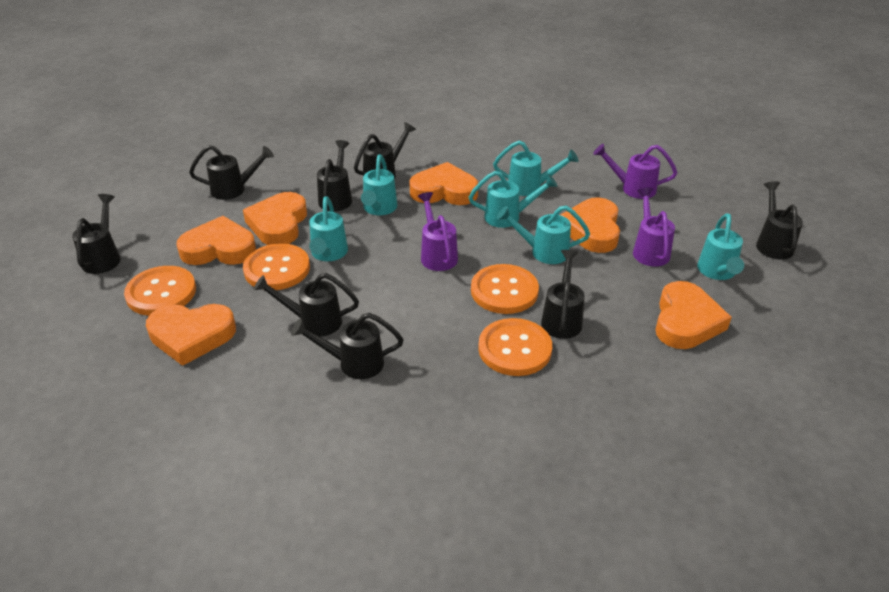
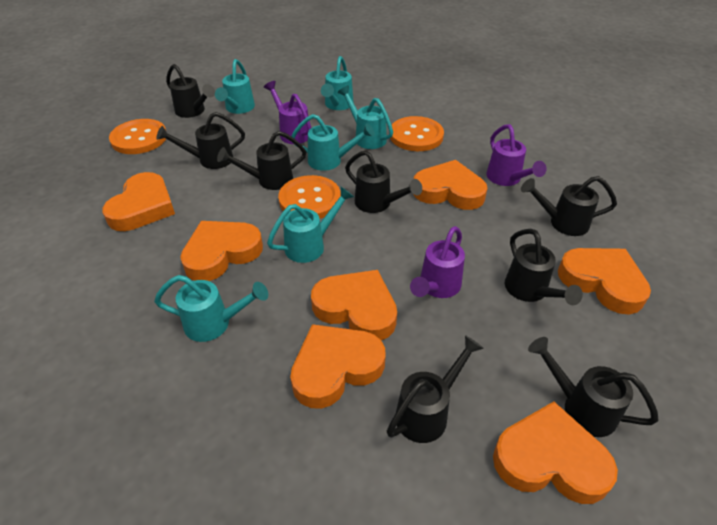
orange button: [124,266,196,316] [243,243,310,290] [471,264,539,314] [478,318,552,376] = 4 -> [109,119,166,154] [278,175,341,219] [390,116,444,151] = 3
orange heart: [146,304,236,366] [177,216,256,265] [243,192,307,245] [409,162,478,205] [561,197,620,253] [655,281,732,349] = 6 -> [102,172,175,231] [180,221,263,281] [290,324,385,409] [311,270,397,340] [413,160,487,210] [493,402,618,504] [558,248,651,314] = 7

